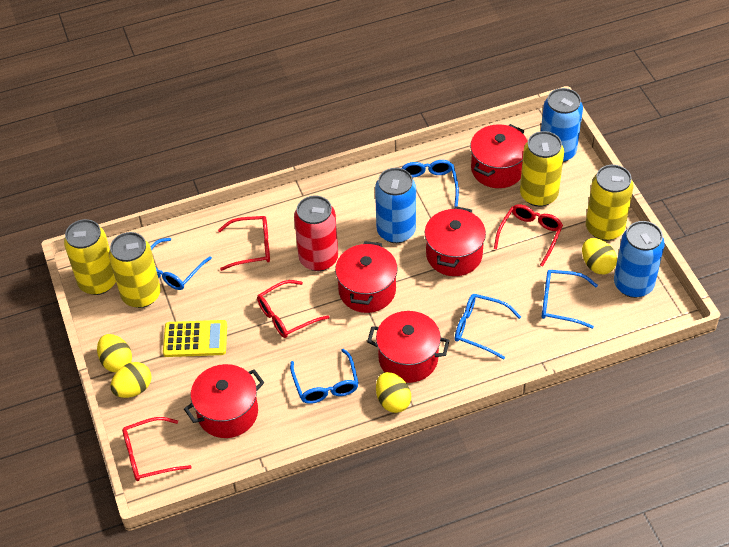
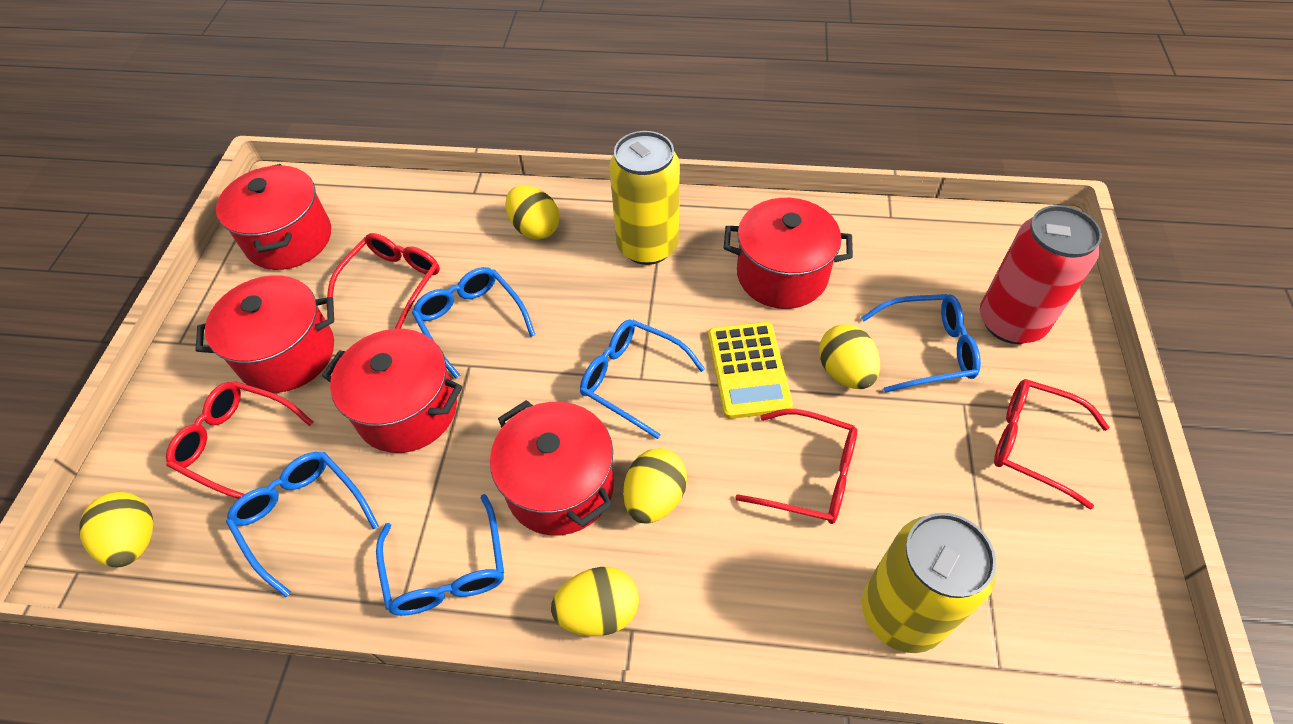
blue can: [375,168,416,243] [541,88,583,162] [614,221,665,298] = 3 -> none = 0
yellow can: [64,219,116,295] [109,232,161,308] [520,131,564,207] [586,165,634,241] = 4 -> [609,131,680,265] [862,513,996,653] = 2
yellow egg: [97,334,132,372] [111,362,152,398] [376,372,411,413] [582,238,617,274] = 4 -> [79,492,153,568] [505,186,560,240] [551,567,639,636] [623,448,687,524] [819,324,880,389] = 5

